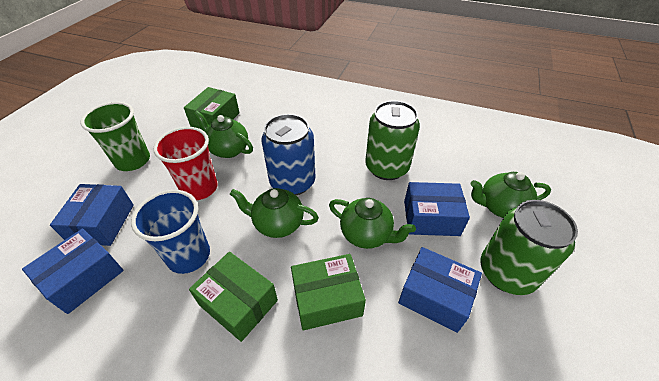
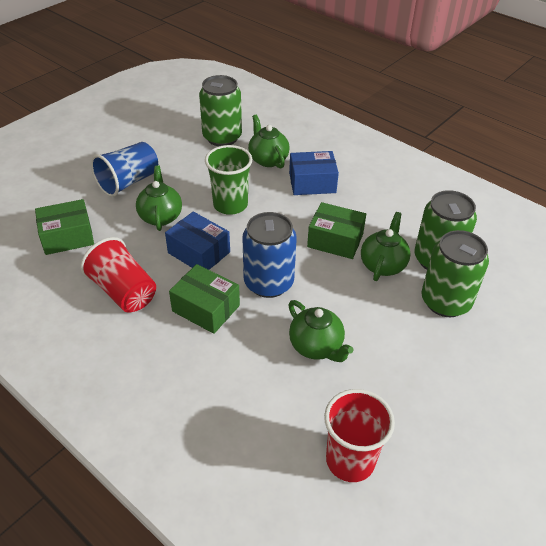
blue box: [22,229,124,314] [50,184,134,246] [398,247,482,333] [404,182,470,236] = 4 -> [165,212,230,270] [289,151,339,195] = 2
green can: [365,101,420,180] [480,200,578,295] = 2 -> [199,75,242,146] [414,190,477,270] [421,230,489,317] = 3
red cup: [153,127,218,200] = 1 -> [80,237,156,312] [324,389,395,482] = 2

